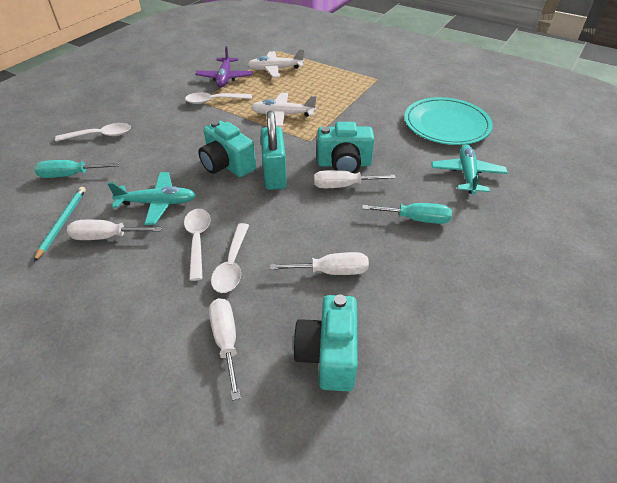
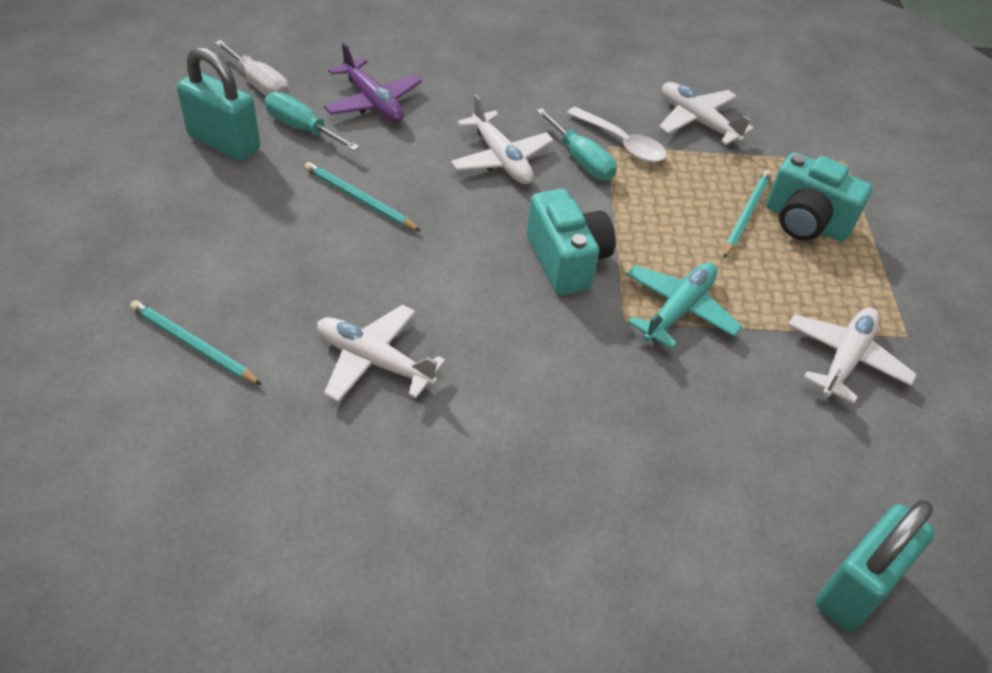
turquoise camera: [198,120,256,177] [293,294,358,391] [317,122,375,173] = 3 -> [527,189,615,295] [766,152,872,242] = 2
turquoise padlock: [261,111,287,190] = 1 -> [177,47,260,161] [816,500,935,632] = 2
turquoise pencil: [34,187,86,262] = 1 -> [130,300,262,385] [304,162,421,231] [723,170,772,259] = 3
turquoise plane: [108,172,196,225] [432,144,508,194] = 2 -> [626,262,742,349] = 1
turquoise plate: [404,97,493,145] = 1 -> none = 0
white plane: [247,49,304,78] [251,93,317,127] = 2 -> [317,305,446,402] [451,94,554,184] [659,82,754,145] [788,307,917,404] = 4
white screwdriver: [67,220,162,240] [209,298,241,401] [270,252,369,275] [314,170,396,188] = 4 -> [214,40,289,97] = 1
white spoon: [55,123,131,142] [184,209,211,281] [185,92,252,104] [211,223,249,293] = 4 -> [567,107,666,162] = 1

